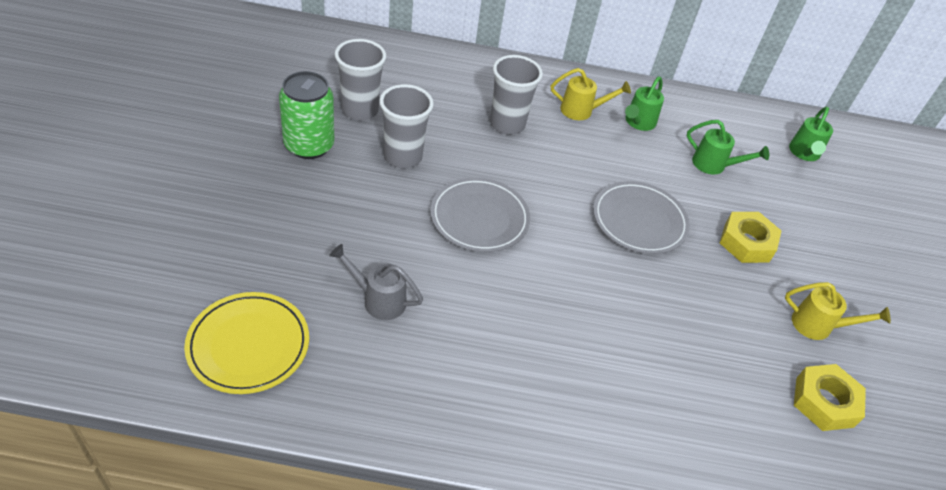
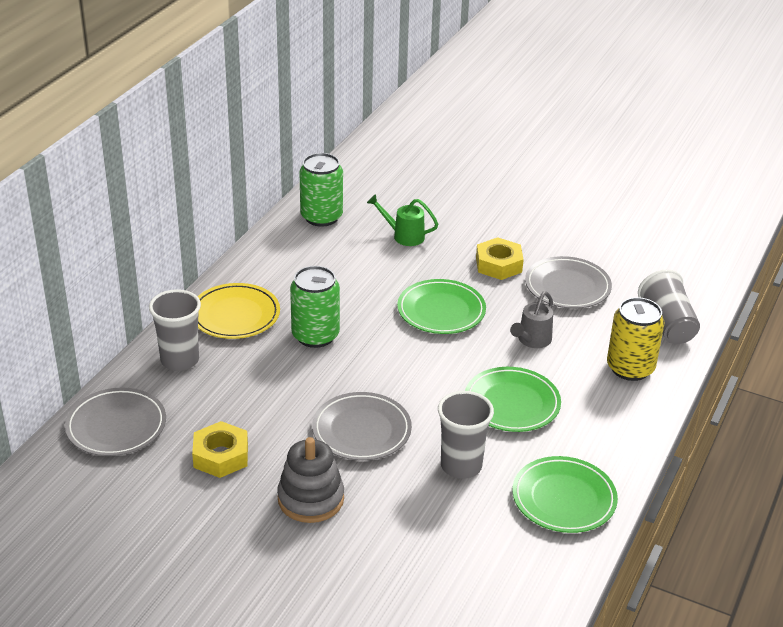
green can: [279,71,335,159] = 1 -> [290,266,340,348] [300,153,343,227] = 2
green plate: none = 0 -> [397,279,486,334] [465,367,561,432] [512,456,618,533] = 3
green watering can: [625,76,664,131] [687,120,769,175] [789,107,833,161] = 3 -> [367,194,438,246] = 1
grey plate: [430,177,530,252] [593,181,690,254] = 2 -> [65,388,166,456] [312,392,412,461] [525,256,612,309] = 3
grey stacking toy: none = 0 -> [277,437,344,523] = 1
yellow can: none = 0 -> [607,297,664,381] = 1
yellow watering can: [551,68,631,120] [785,282,891,340] = 2 -> none = 0

